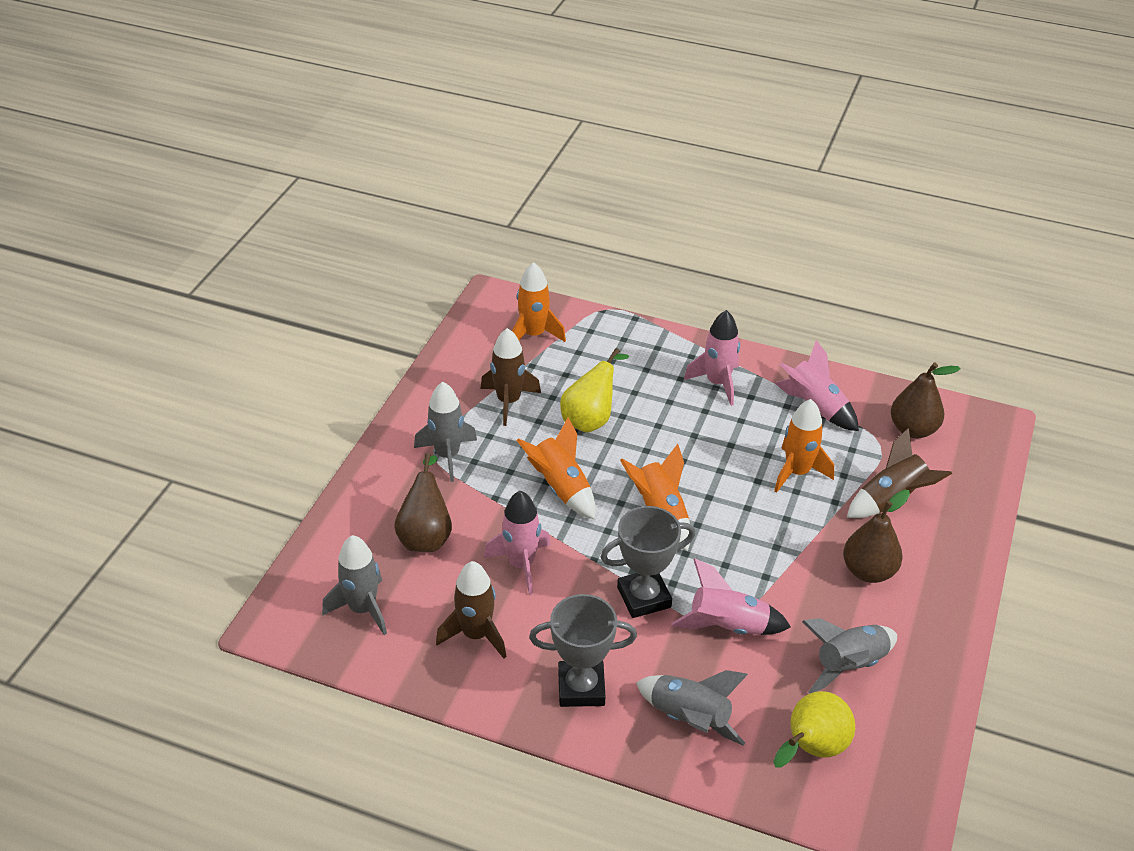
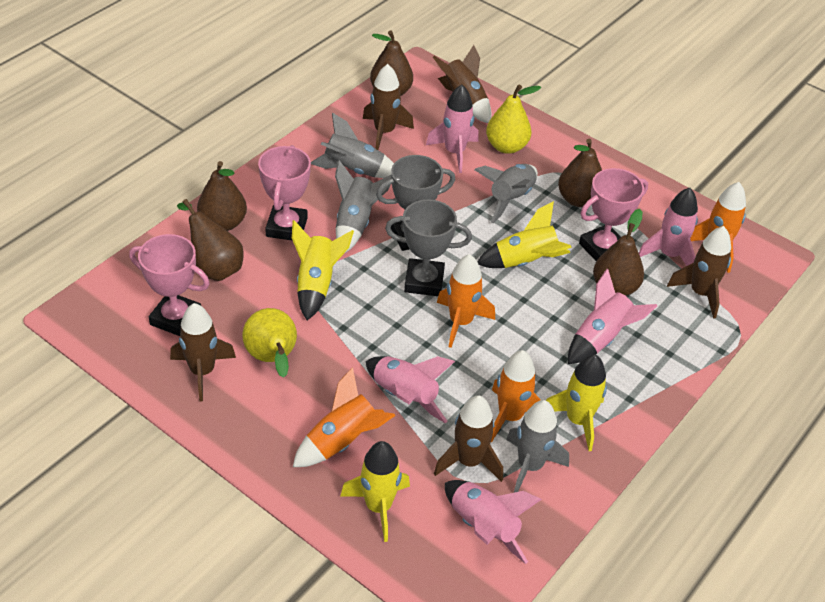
brown pear: [394,453,452,552] [843,490,910,583] [891,363,961,438] = 3 -> [177,199,244,281] [197,161,247,231] [370,31,413,96] [558,139,602,207] [593,209,644,296] = 5
brown rocket: [436,561,506,659] [481,328,541,426] [847,428,952,518] = 3 -> [170,303,236,401] [363,64,414,150] [433,45,492,123] [434,395,503,482] [667,226,731,319] = 5
pink rocket: [484,491,551,595] [671,558,791,635] [684,310,740,406] [775,340,859,431] = 4 -> [366,356,455,423] [426,85,479,173] [445,480,542,564] [568,269,657,364] [639,188,698,266] = 5
pink trophy: none = 0 -> [129,234,210,336] [258,145,311,241] [579,168,648,261] = 3
yellow rocket: none = 0 -> [292,220,354,320] [341,441,410,542] [478,201,572,268] [546,354,607,451] = 4

